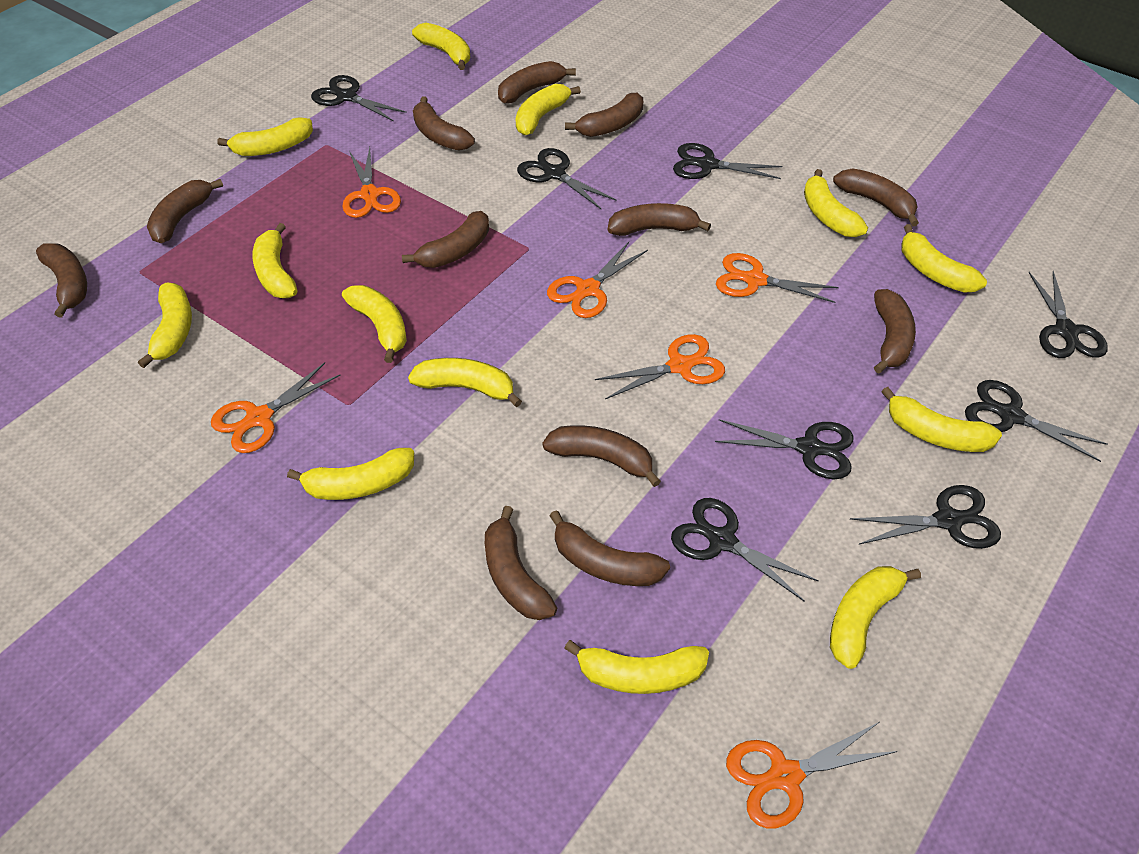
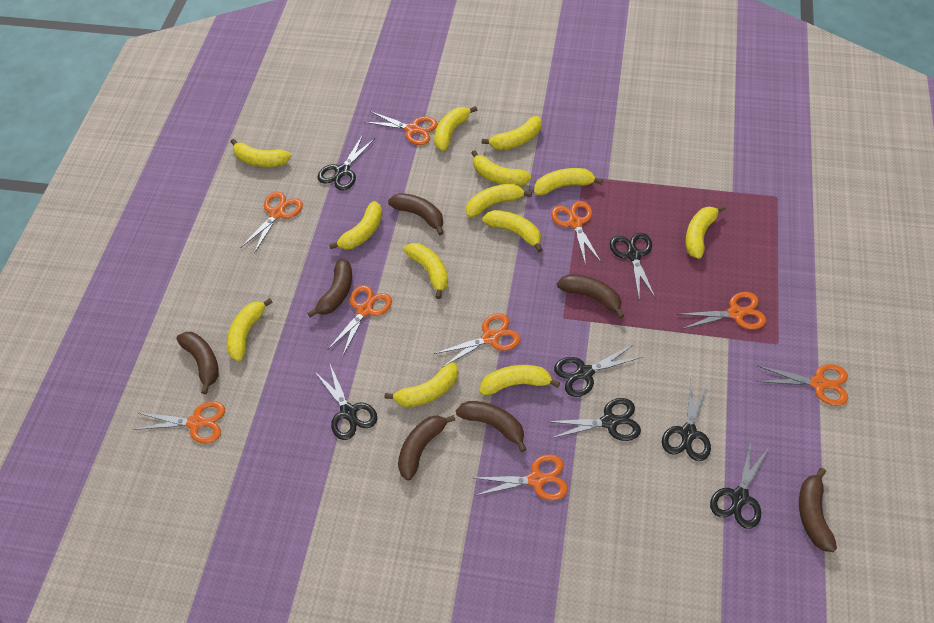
black scissors: [311,75,407,122] [517,148,617,210] [671,498,819,602] [673,143,782,179] [715,419,854,479] [850,485,1001,549] [965,380,1107,462] [1029,271,1108,358] = 8 -> [314,364,377,440] [317,134,375,190] [547,398,641,441] [554,344,643,397] [610,233,656,299] [662,381,711,461] [710,441,769,529] = 7
brown banana: [36,243,87,318] [147,179,223,243] [402,211,489,268] [413,96,475,151] [485,506,557,620] [498,61,576,104] [542,425,661,487] [550,510,670,586] [565,93,643,137] [608,203,711,236] [833,168,919,227] [874,289,916,374] = 12 -> [176,332,219,394] [308,258,352,317] [388,193,444,235] [398,415,455,481] [456,401,527,452] [557,274,624,319] [799,468,837,552] = 7
orange scissors: [211,362,340,453] [342,147,401,218] [547,242,648,318] [595,334,725,399] [716,253,839,303] [726,722,897,828] = 6 -> [134,401,225,444] [240,192,303,253] [328,285,392,357] [365,111,438,145] [434,313,520,367] [474,454,568,500] [551,201,601,265] [678,292,766,329] [756,364,848,406] = 9

